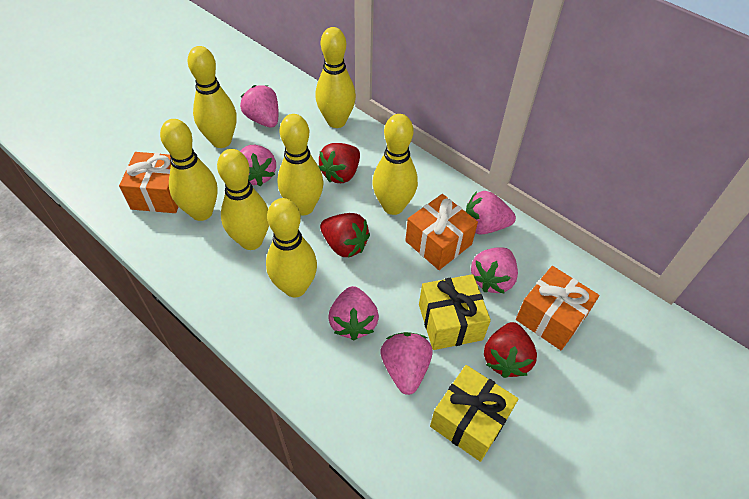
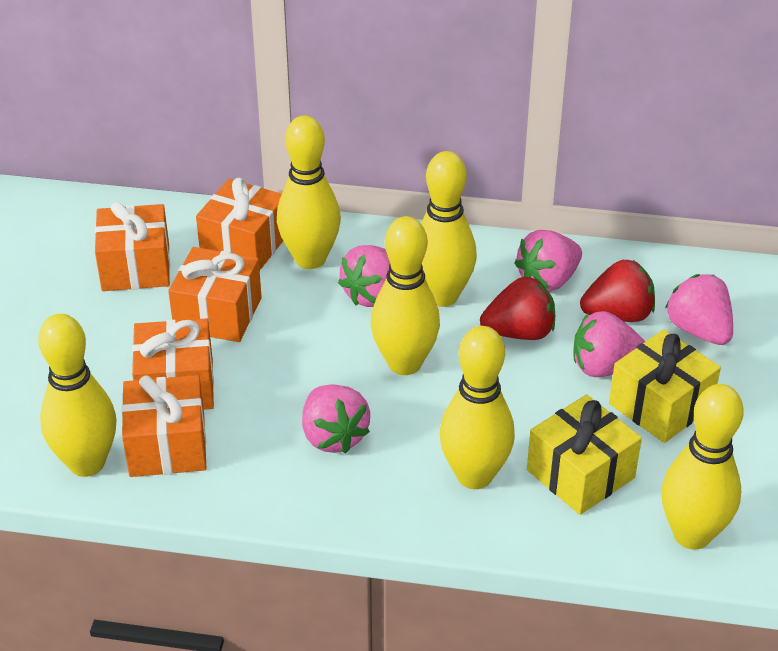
orange gift: [119,152,178,213] [405,194,478,270] [516,266,599,350] = 3 -> [95,202,170,291] [122,375,206,477] [132,319,214,410] [168,247,262,342] [196,178,283,270] = 5
pink strawberry: [240,85,278,128] [240,145,276,186] [328,286,379,340] [380,332,433,395] [466,191,516,234] [471,247,518,294] = 6 -> [302,385,370,454] [338,245,390,307] [514,230,582,292] [573,311,646,377] [665,274,733,345] = 5
red strawberry: [318,143,360,183] [320,213,370,257] [484,322,537,378] = 3 -> [480,277,555,340] [580,260,655,322] = 2
yellow bowling pin: [160,119,218,221] [188,46,237,148] [217,149,269,250] [266,198,317,297] [277,114,323,215] [315,27,356,128] [372,114,418,215] = 7 -> [38,314,117,477] [277,115,341,269] [371,216,440,375] [421,151,477,307] [440,326,515,489] [662,384,744,550] = 6

